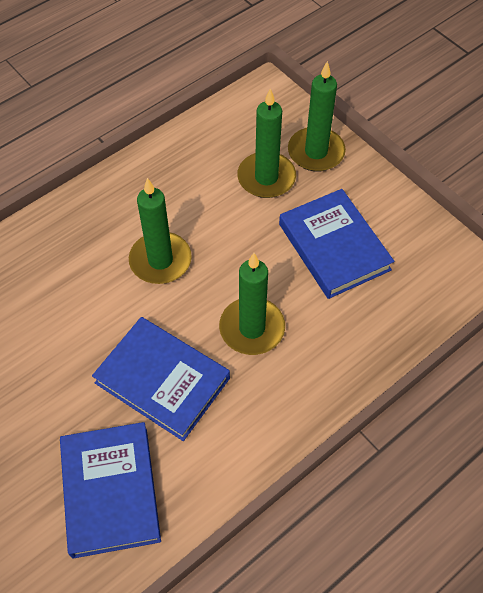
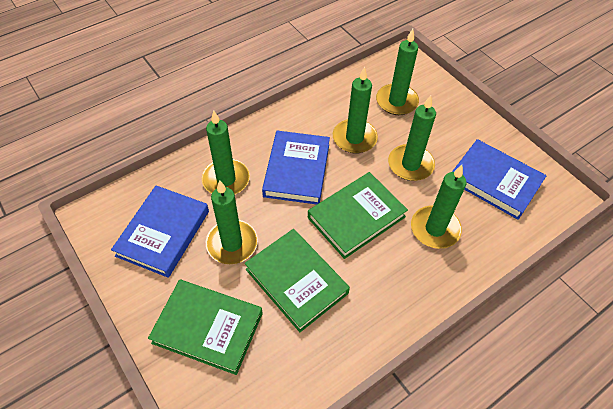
green book: none = 0 -> [148,280,263,375] [245,229,350,332] [308,172,408,259] = 3
green candle: [129,178,192,284] [219,253,285,355] [237,88,296,198] [288,61,346,172] = 4 -> [202,110,250,194] [206,180,258,264] [333,67,378,154] [376,29,419,115] [388,95,436,181] [411,165,467,249] = 6

